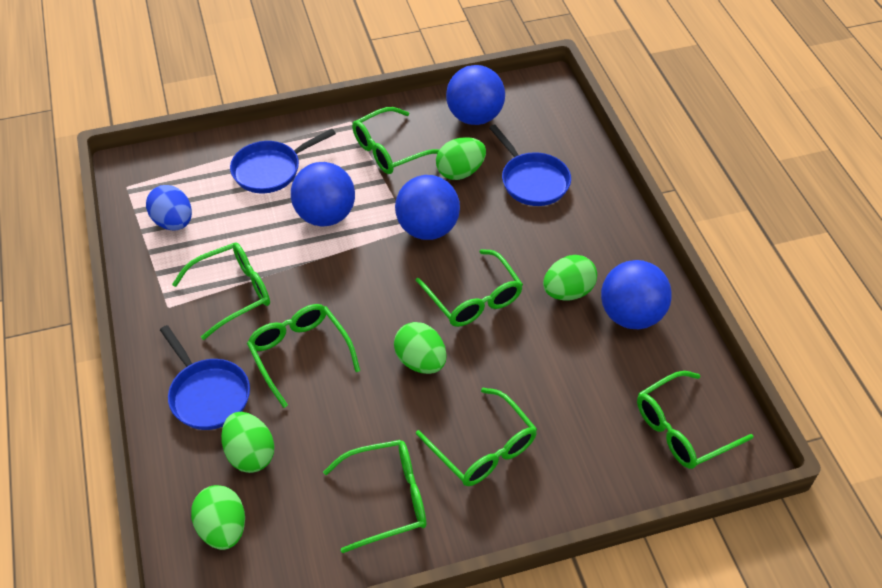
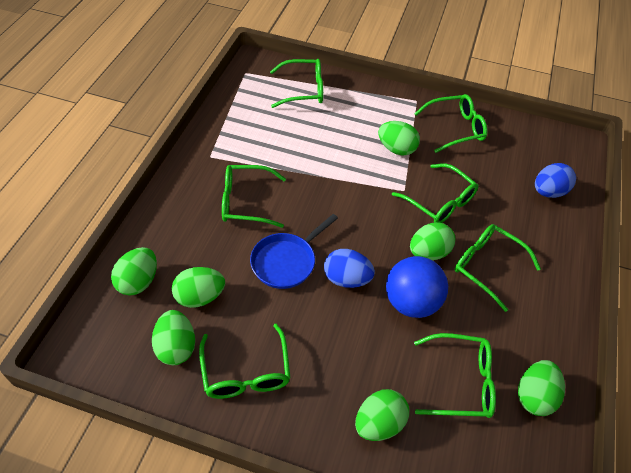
blue ball: [291,162,355,227] [395,175,460,240] [446,65,505,125] [601,260,672,329] = 4 -> [386,256,448,318] = 1
blue egg: [146,185,192,230] = 1 -> [324,249,375,288] [535,163,576,198] = 2
blue pan: [160,325,250,430] [230,129,336,193] [489,124,571,206] = 3 -> [250,214,338,289] = 1
green egg: [191,485,245,550] [221,412,275,473] [394,322,447,374] [436,137,486,180] [543,255,597,300] = 5 -> [111,247,157,296] [152,310,195,365] [172,267,225,308] [355,389,409,441] [378,121,420,155] [410,222,455,260] [518,360,565,416] = 7

